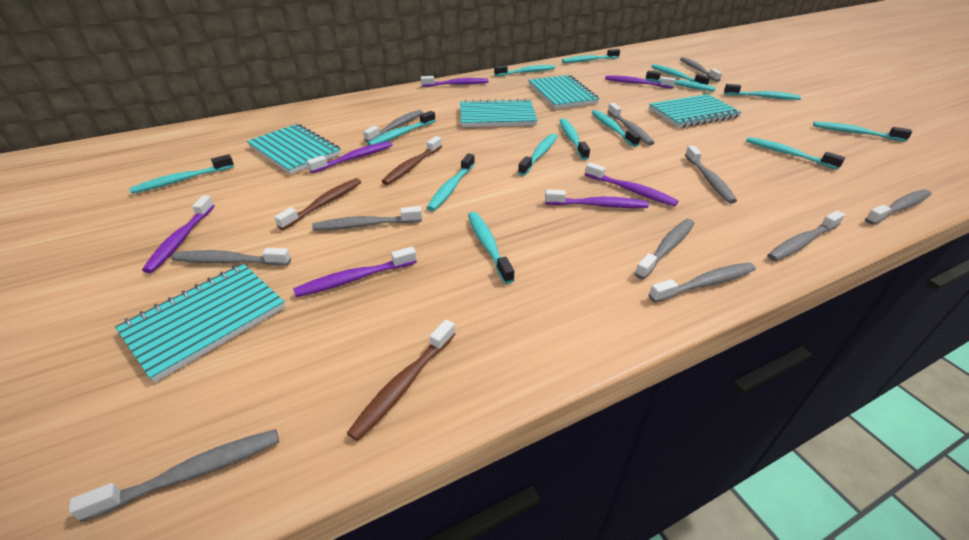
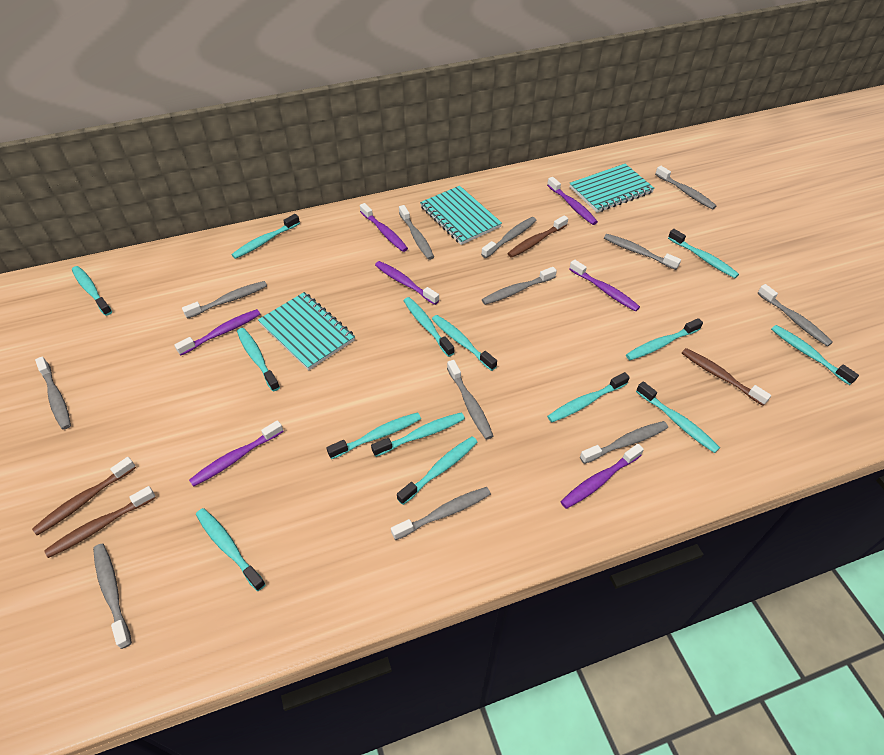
brown toothbrush: [274,178,361,230] [347,320,455,441] [382,136,442,185] = 3 -> [32,457,136,536] [44,486,156,558] [507,215,568,258] [682,348,771,406] = 4
grey toothbrush: [69,429,279,522] [172,248,291,266] [312,206,422,231] [363,110,423,142] [608,103,654,146] [635,219,695,279] [649,262,756,303] [680,57,722,82] [685,146,737,204] [767,210,845,261] [865,190,931,225] = 11 -> [35,357,71,430] [93,544,132,649] [182,281,267,319] [391,487,491,540] [399,205,434,260] [447,360,493,440] [481,217,537,258] [482,267,557,305] [580,421,668,464] [604,234,681,270] [655,166,717,209] [757,284,833,346] = 12
turquoise notebook: [115,263,285,382] [247,124,341,174] [460,99,538,127] [529,75,599,109] [649,94,742,128] = 5 -> [258,292,355,370] [420,186,502,245] [569,164,655,213] = 3

